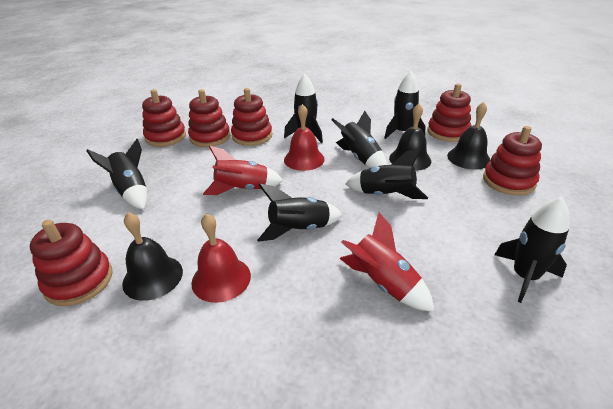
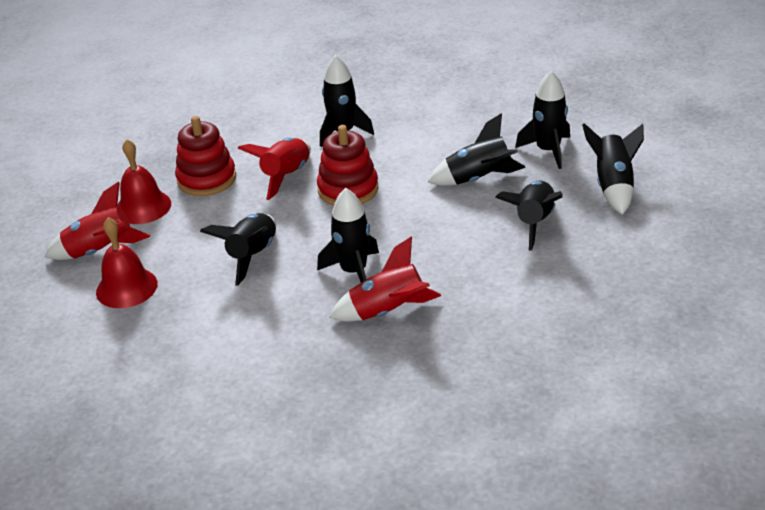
black bell: [122,212,183,301] [389,104,431,171] [447,102,491,170] = 3 -> none = 0
red rocket: [203,145,283,195] [339,213,435,312] = 2 -> [45,182,150,260] [238,138,311,200] [329,236,441,321] = 3
red stacking toy: [30,220,113,306] [142,89,186,147] [188,89,230,147] [231,88,272,146] [427,83,471,142] [483,126,542,195] = 6 -> [175,116,236,196] [317,125,378,206] = 2

